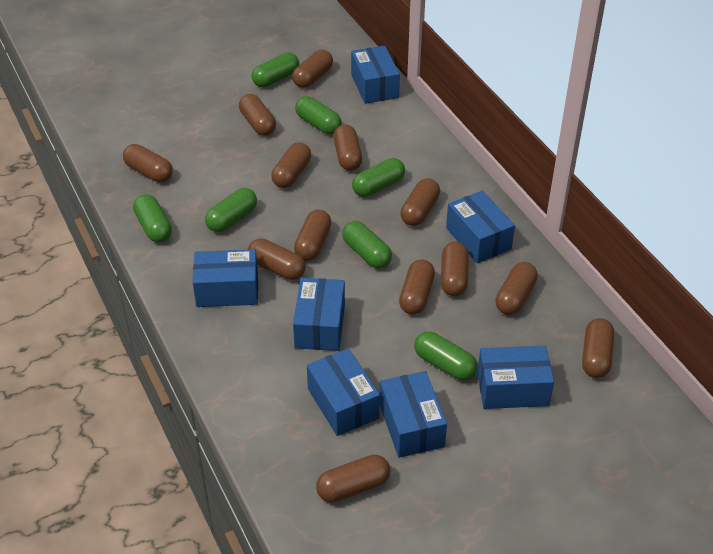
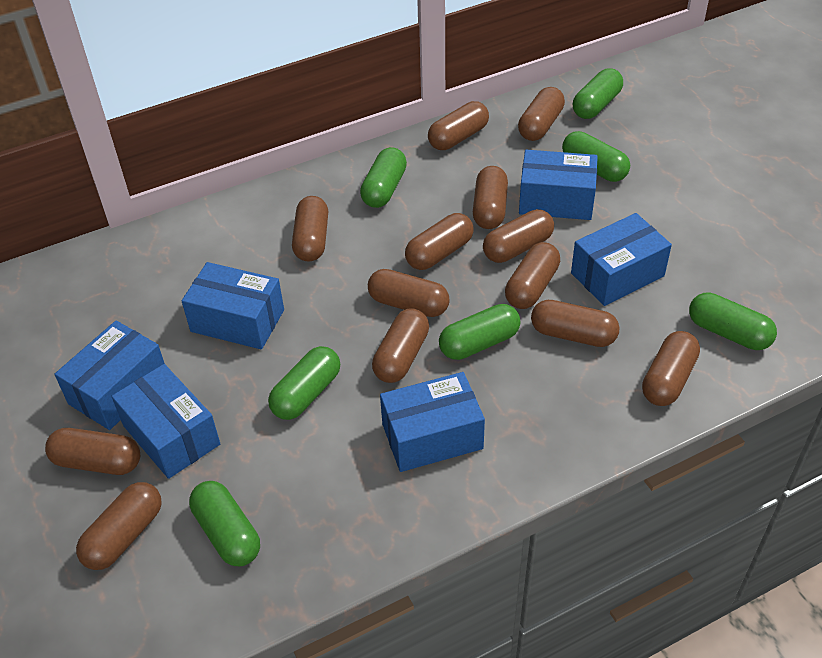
blue box: [193,249,258,307] [293,278,345,351] [307,348,380,436] [351,46,400,104] [380,371,447,458] [446,191,515,263] [477,346,554,409] = 7 -> [54,321,165,430] [111,364,220,479] [182,262,284,349] [380,372,485,472] [519,150,598,220] [571,213,672,306] = 6

